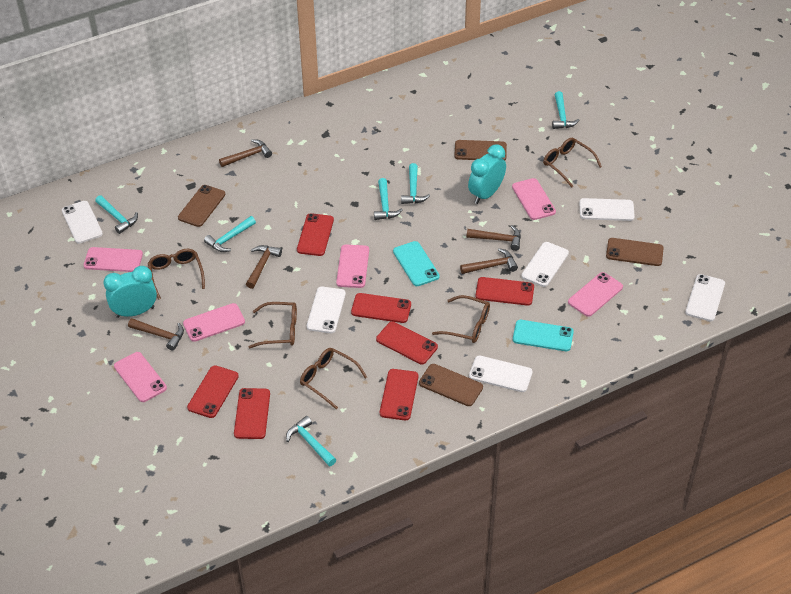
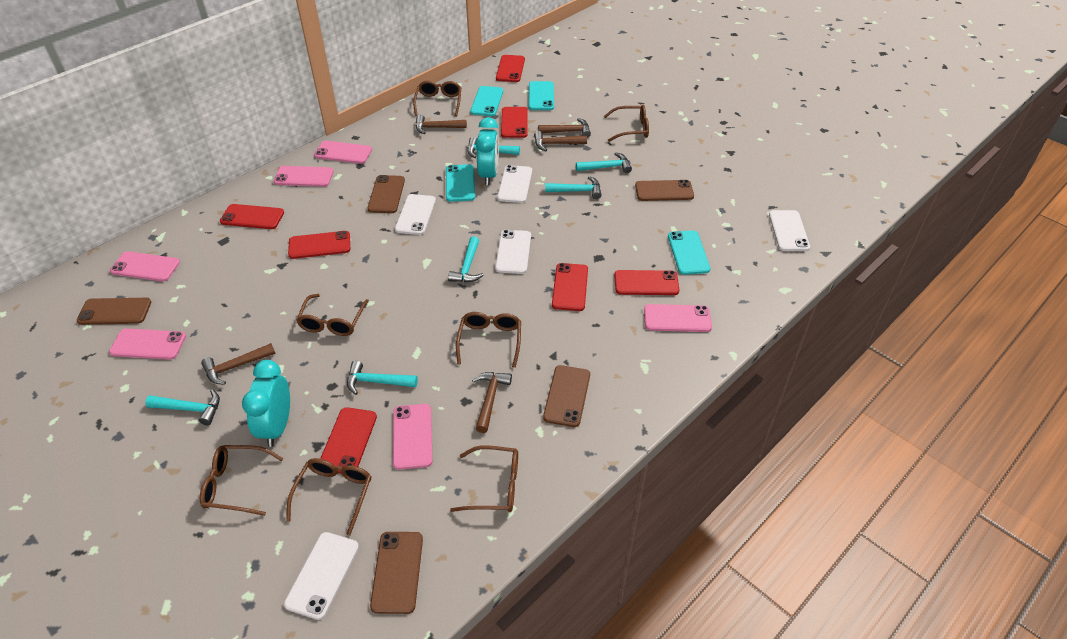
brown glasses: [148,249,205,300] [249,302,297,348] [300,348,367,409] [432,295,490,343] [543,138,602,188] = 5 -> [200,445,284,516] [286,458,372,536] [296,294,369,336] [413,80,461,117] [450,445,518,512] [456,312,521,368] [603,105,649,142] = 7
brown phone: [178,185,225,227] [419,364,483,406] [454,140,507,161] [606,238,664,266] = 4 -> [77,298,151,325] [367,175,405,213] [370,532,423,614] [543,365,590,427] [635,180,694,201] = 5
turquoise phone: [393,241,440,286] [513,320,574,351] = 2 -> [446,164,475,202] [470,86,503,116] [529,81,554,110] [668,230,710,275] = 4
white phone: [62,201,103,244] [307,287,346,333] [469,355,533,392] [522,242,569,287] [579,198,635,221] [685,274,725,321] = 6 -> [284,532,359,620] [395,194,436,235] [495,230,531,274] [497,165,532,203] [769,210,810,251] = 5

